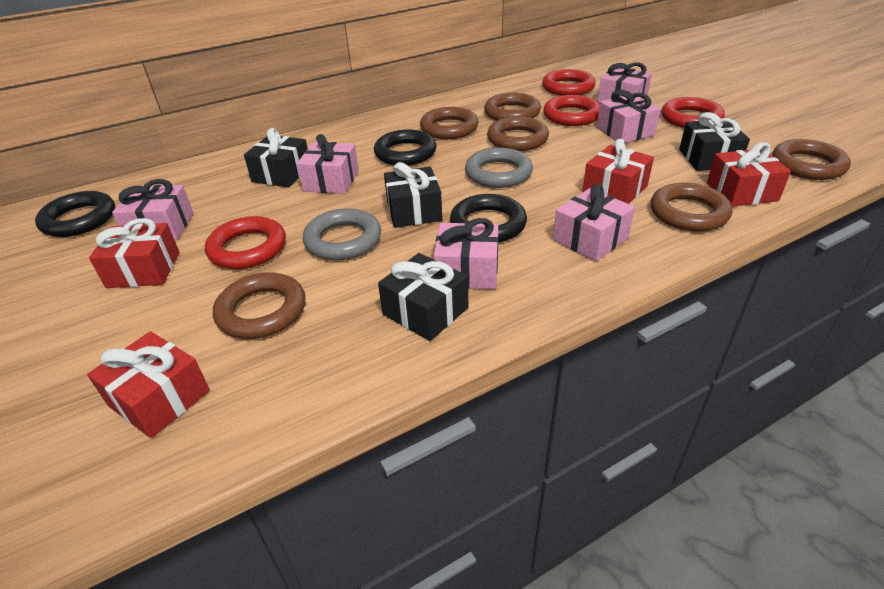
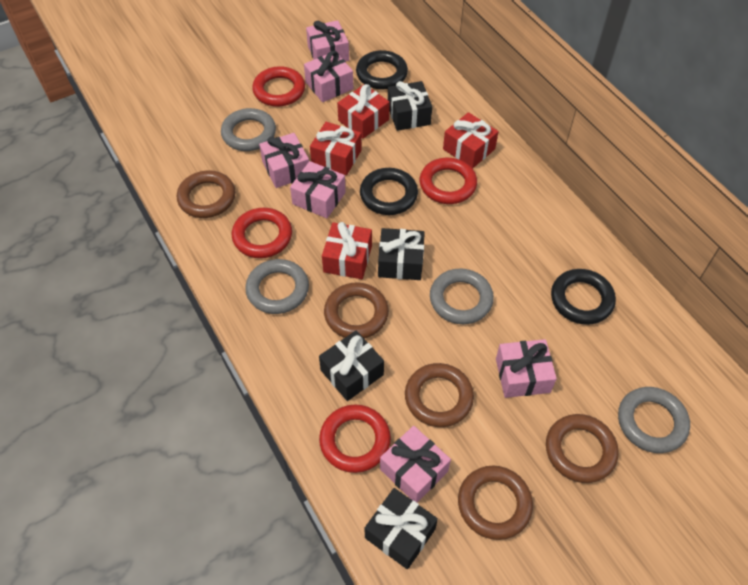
brown ring: [213,272,306,339] [420,107,479,139] [484,93,541,121] [487,116,549,151] [651,183,732,232] [772,139,851,180] = 6 -> [177,171,235,218] [324,282,389,338] [405,363,474,427] [458,466,533,540] [546,414,619,483] = 5
grey ring: [303,208,381,260] [465,148,533,188] = 2 -> [221,108,276,151] [245,259,309,314] [430,268,494,324] [618,387,690,453] = 4

